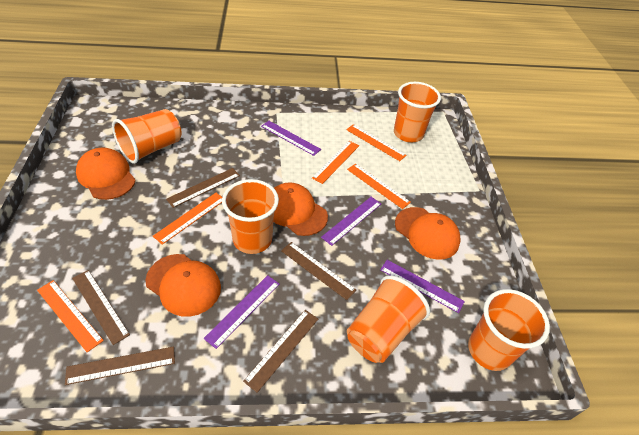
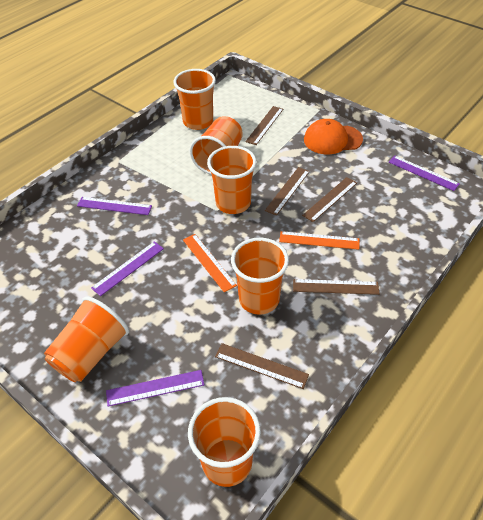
orange cap: [76,148,136,200] [146,254,221,317] [273,182,328,236] [395,207,461,260] = 4 -> [304,119,363,154] = 1
orange cup: [112,109,181,164] [222,179,279,254] [347,275,430,363] [394,82,441,143] [468,289,550,371] = 5 -> [44,296,129,382] [174,69,216,130] [188,397,261,487] [190,116,243,175] [207,146,257,214] [231,238,289,315] = 6
orange ruler: [37,280,104,352] [153,193,222,245] [312,141,359,184] [346,124,407,161] [347,163,411,209] = 5 -> [183,234,237,292] [279,231,359,250] = 2

